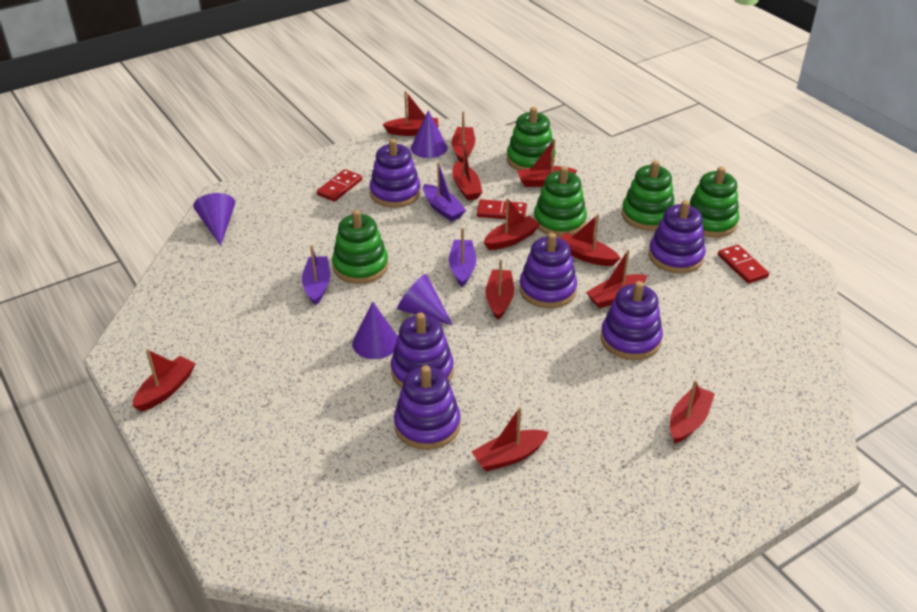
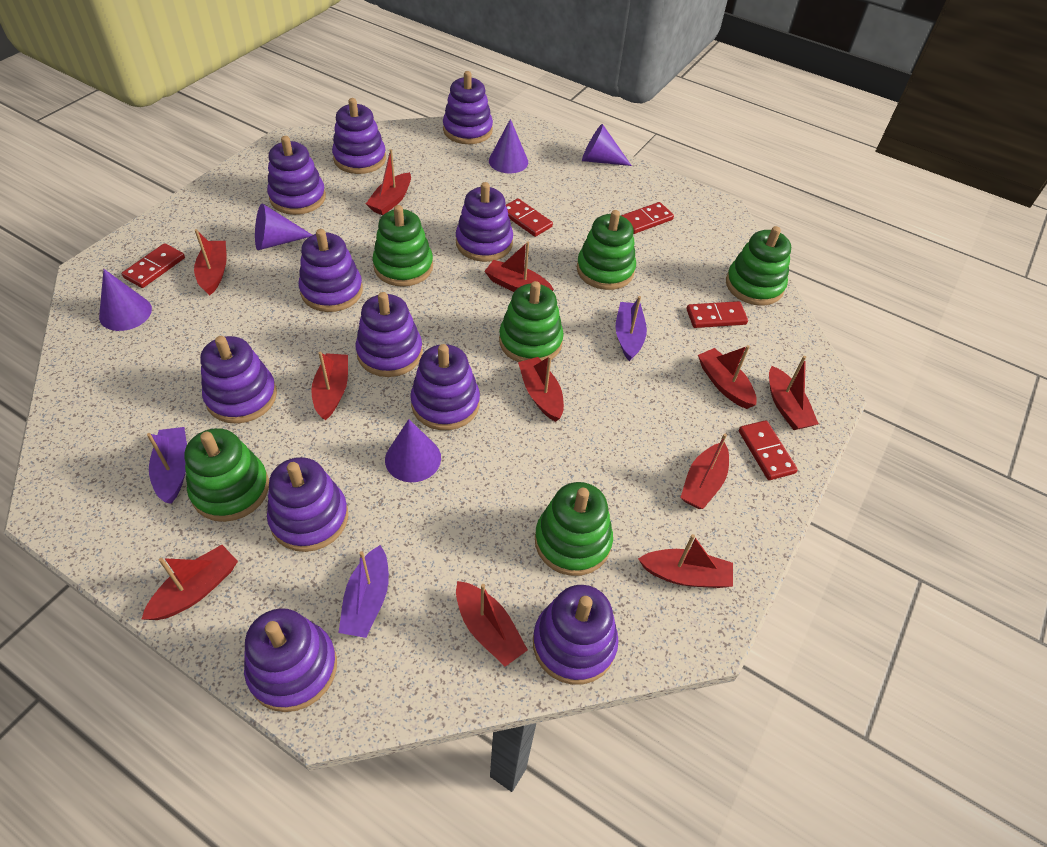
green stacking toy: [332,210,389,284] [507,107,556,170] [534,166,587,237] [622,160,675,231] [690,166,739,237] = 5 -> [184,428,269,522] [372,205,433,287] [499,281,564,362] [535,482,613,576] [577,210,636,290] [726,226,791,306] = 6
purple cone: [193,193,235,246] [352,301,398,359] [397,274,453,325] [411,110,448,158] = 4 -> [99,269,152,331] [255,203,312,250] [385,419,441,482] [489,119,528,173] [582,124,632,166] = 5
purple stacking toy: [369,139,421,208] [391,312,454,388] [394,365,461,450] [519,233,577,308] [601,281,663,360] [649,200,706,274] = 6 -> [201,336,277,424] [244,608,337,712] [267,136,326,215] [267,457,348,552] [299,229,363,312] [332,98,386,174] [356,292,423,377] [410,344,480,430] [443,71,493,144] [456,182,513,262] [533,585,618,685] = 11
red domino: [317,169,362,202] [477,199,527,219] [718,245,769,284] = 3 -> [121,243,185,288] [506,198,553,237] [621,202,674,234] [687,301,748,328] [739,420,798,480] = 5

